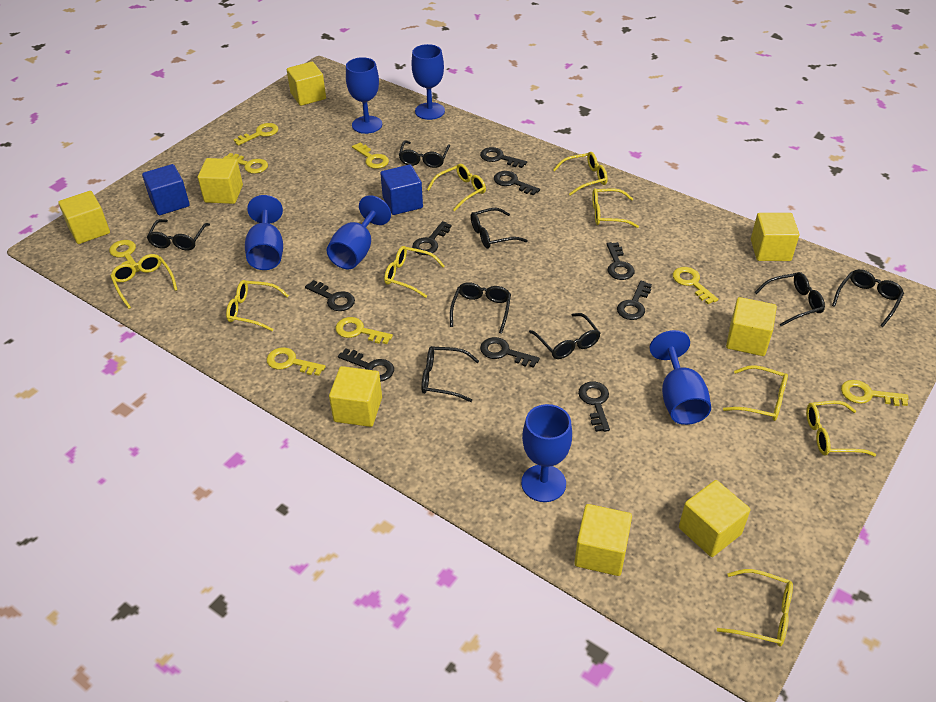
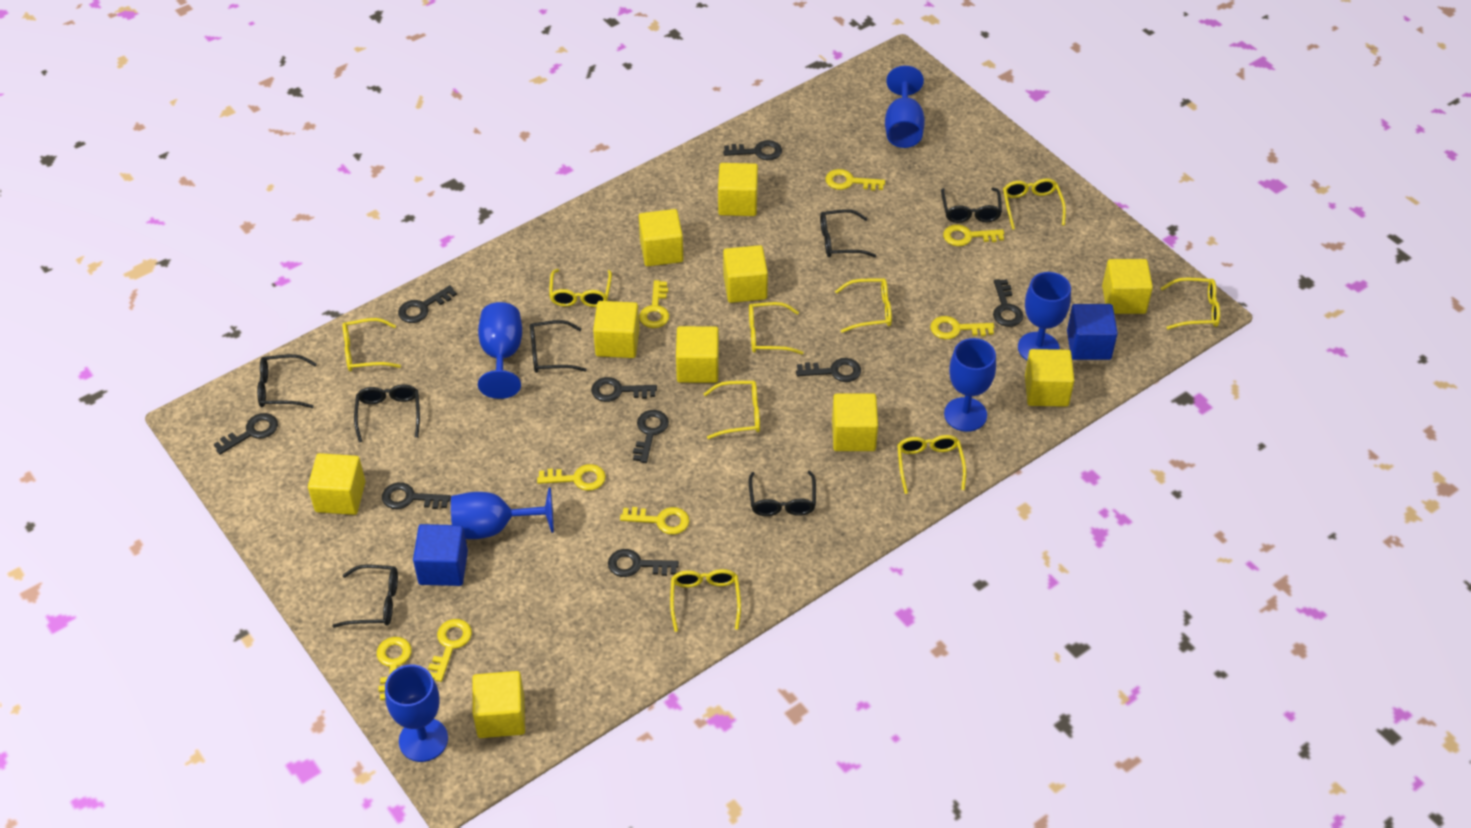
black glasses: [147,219,210,250] [399,141,450,168] [422,346,479,402] [450,282,511,334] [471,208,528,249] [529,313,600,359] [754,272,825,326] [832,269,904,327] = 8 -> [257,354,317,408] [332,564,398,628] [354,384,420,443] [530,320,587,373] [749,471,816,516] [820,209,876,257] [941,188,1002,223] = 7
yellow cube: [58,191,110,244] [198,158,243,204] [287,62,326,106] [329,366,382,427] [574,504,632,576] [679,480,750,557] [726,297,777,356] [751,213,799,261] = 8 -> [308,453,365,515] [472,671,525,738] [593,301,639,358] [639,209,683,266] [676,326,719,383] [718,163,758,216] [723,245,768,303] [832,393,878,451] [1025,349,1075,407] [1102,259,1153,314] = 10

